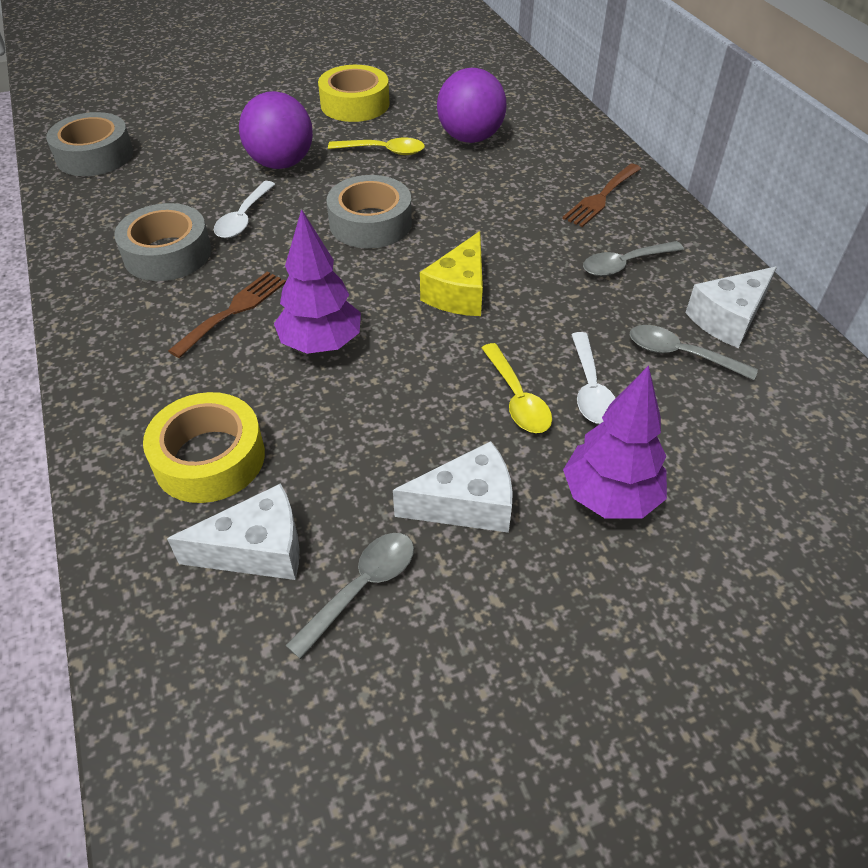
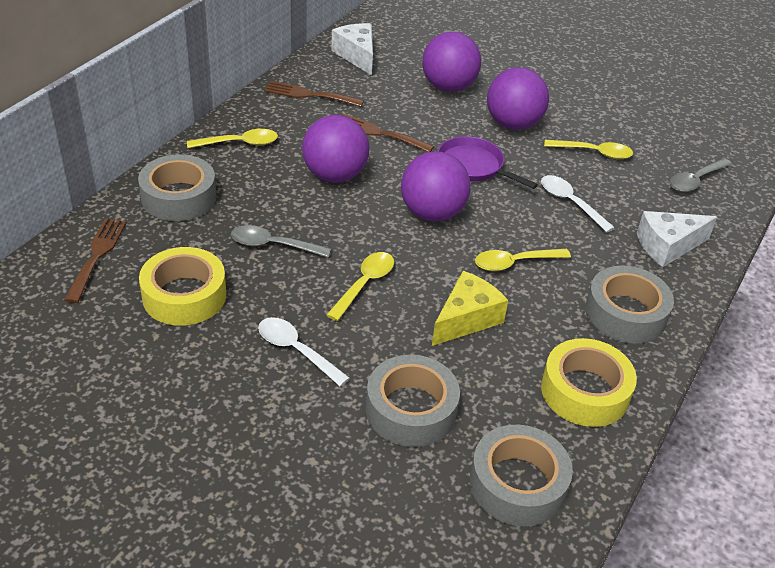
brown fork: [168,272,286,358] [562,164,641,227] = 2 -> [64,218,127,303] [265,81,364,107] [343,114,434,152] = 3
grey spoon: [285,533,414,659] [583,241,684,276] [630,325,758,380] = 3 -> [231,225,331,257] [670,158,732,192] = 2
grey tape: [46,112,133,176] [114,203,211,281] [326,175,412,248] = 3 -> [138,154,217,221] [366,355,460,447] [470,425,573,526] [585,265,674,344] = 4
purple ball: [239,91,313,169] [437,68,506,143] = 2 -> [302,115,369,183] [401,151,471,222] [422,32,481,92] [487,67,549,130] = 4
purple pan: none = 0 -> [437,136,538,189] = 1
purple tree: [274,209,361,354] [563,365,667,519] = 2 -> none = 0
white cheese: [167,483,300,580] [393,441,513,533] [685,267,777,348] = 3 -> [331,23,373,75] [637,211,717,267] = 2
yellow spoon: [328,138,425,155] [482,343,552,433] = 2 -> [187,129,278,148] [327,252,394,321] [475,249,571,271] [544,140,633,159] = 4

